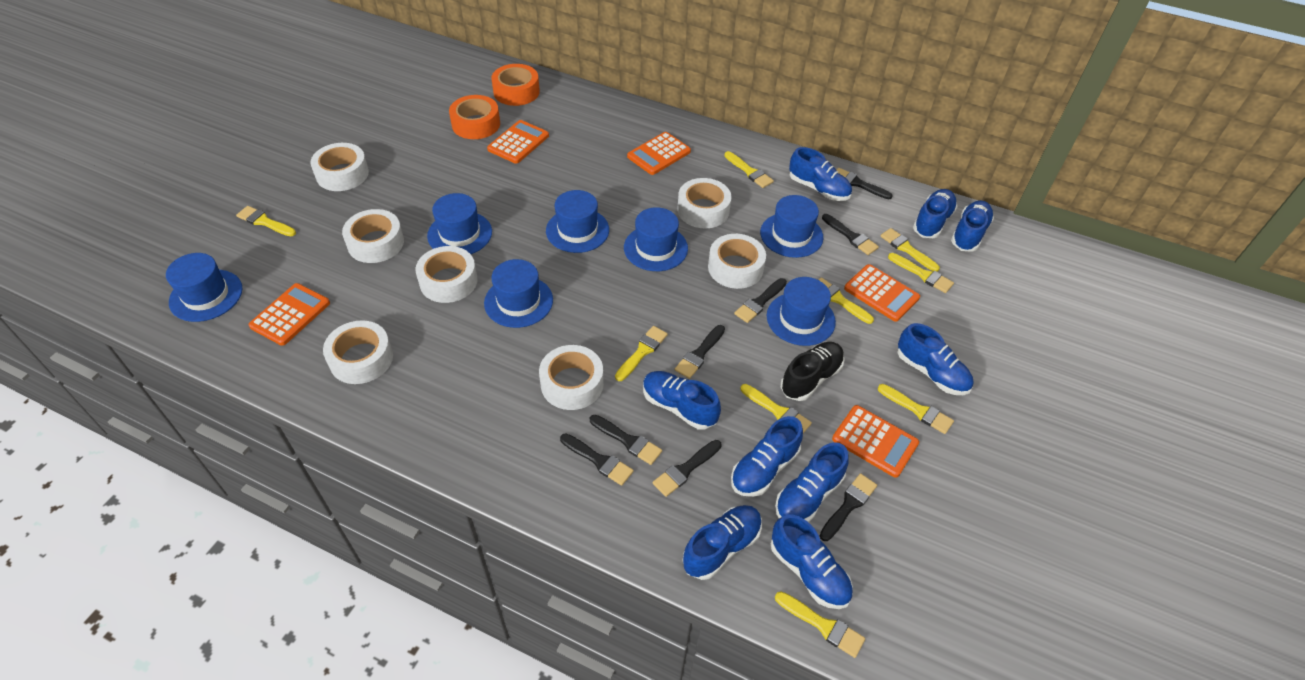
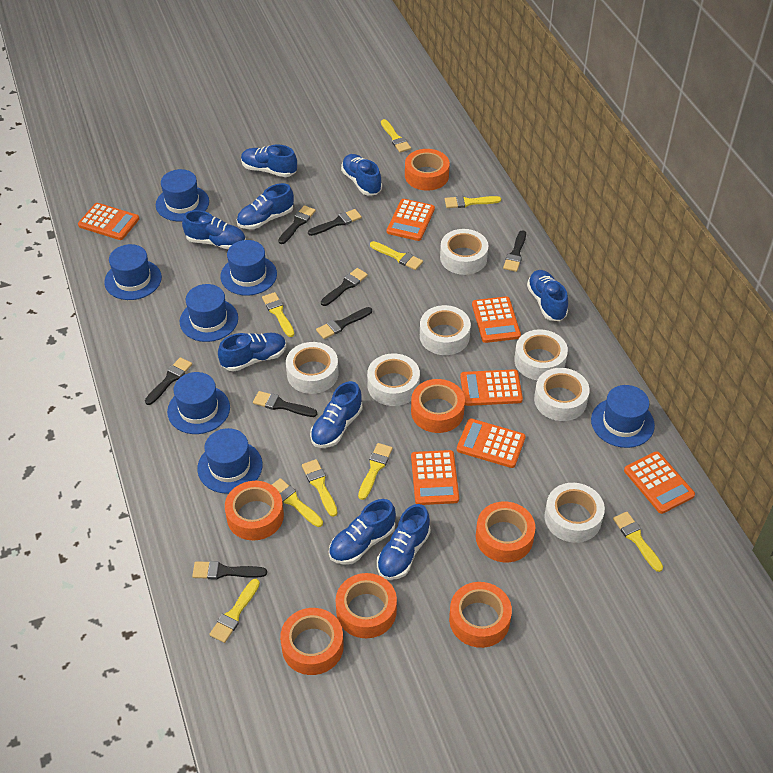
black shoe: [781,342,845,401] = 1 -> none = 0
orange calculator: [248,283,330,346] [487,120,549,164] [627,132,691,175] [832,405,919,478] [844,264,920,322] = 5 -> [78,203,139,240] [387,199,435,241] [411,450,459,505] [457,419,526,468] [460,369,523,406] [472,296,521,343] [624,451,695,514] = 7
orange tape: [449,95,500,139] [491,64,540,106] = 2 -> [225,481,284,540] [280,608,344,675] [336,573,397,638] [405,149,450,191] [411,379,465,433] [449,582,512,648] [476,501,536,563] = 7

